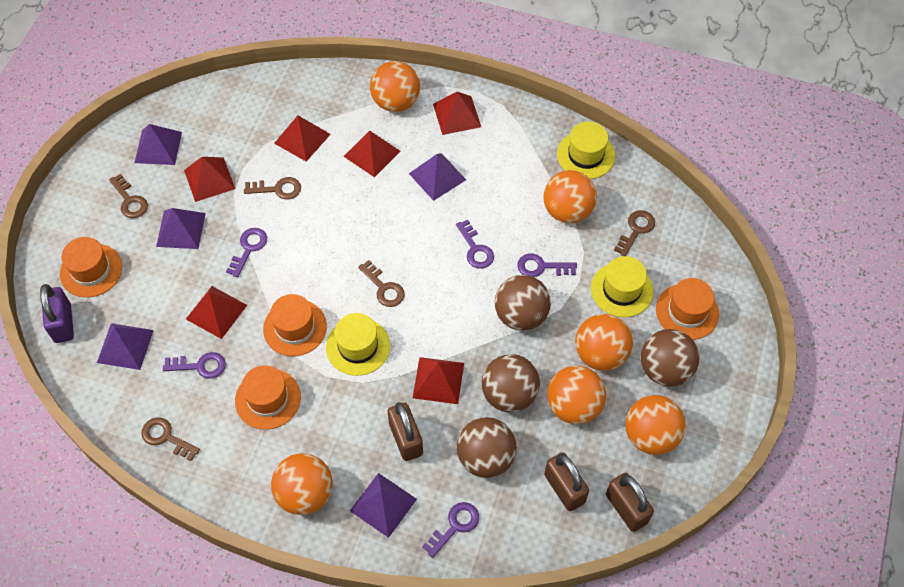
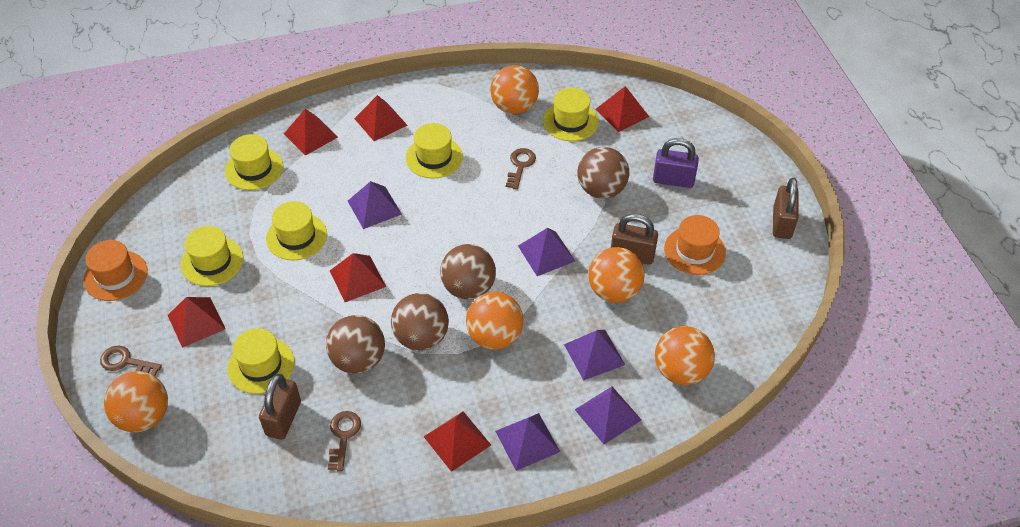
brown key: [109,174,148,218] [141,417,200,461] [244,177,301,200] [358,260,405,307] [614,210,655,256] = 5 -> [100,346,162,376] [328,411,361,471] [506,148,536,190] = 3
orange ball: [271,453,333,515] [370,61,420,112] [543,170,597,223] [547,366,606,424] [575,314,633,371] [625,395,686,455] = 6 -> [104,371,168,432] [466,292,524,350] [490,65,539,114] [588,247,645,303] [655,326,715,385] = 5
orange hat: [60,237,123,298] [235,365,301,430] [263,294,327,356] [656,278,719,340] = 4 -> [84,240,148,301] [664,215,726,275] = 2
purple key: [163,352,226,379] [226,228,267,277] [422,502,479,558] [456,220,494,269] [517,253,577,277] = 5 -> none = 0
yellow hat: [326,313,390,376] [557,122,615,179] [591,256,653,317] = 3 -> [181,226,243,286] [225,134,283,190] [227,328,295,394] [266,201,327,260] [406,123,463,179] [543,88,599,141] = 6

